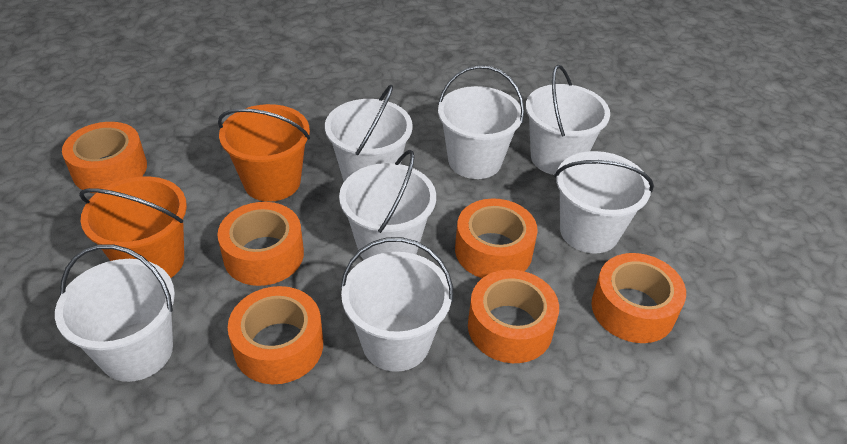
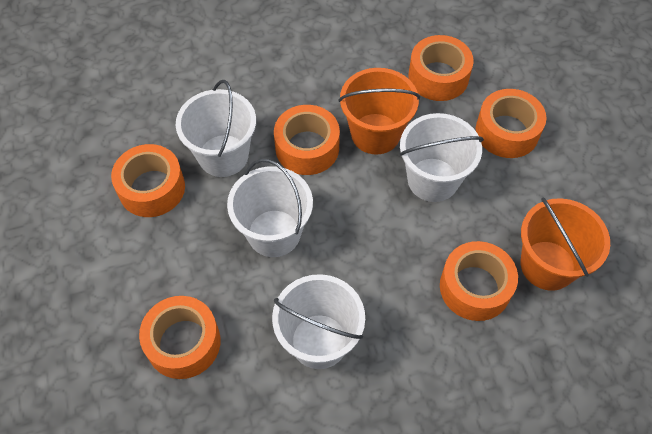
white bucket: [55,244,175,382] [325,85,413,181] [339,150,436,260] [341,237,453,372] [438,65,524,179] [526,65,610,175] [554,151,654,253] = 7 -> [176,80,256,177] [227,159,313,257] [272,274,365,369] [400,113,484,202] = 4

